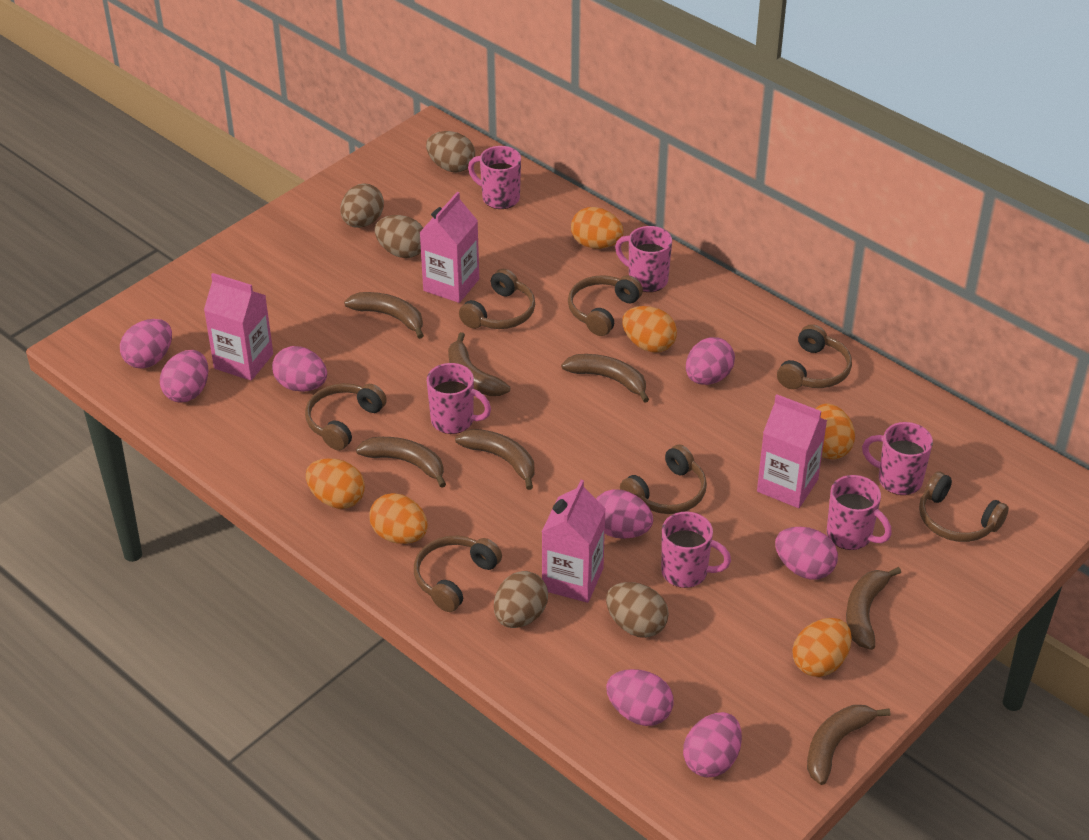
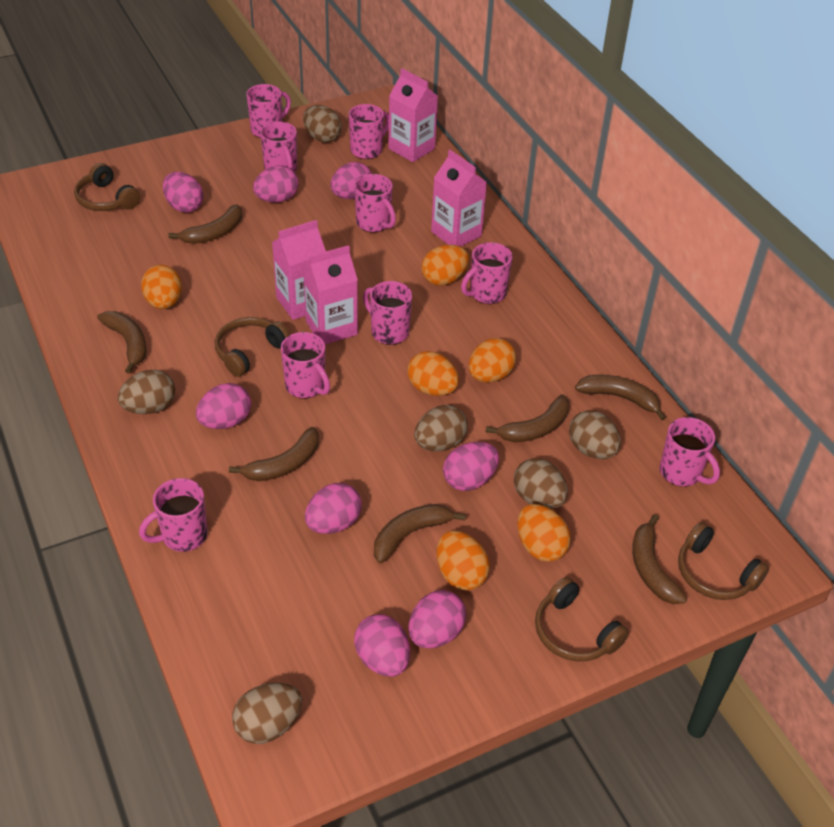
brown egg: [340,184,384,228] [375,215,423,258] [426,131,475,173] [494,571,548,628] [606,582,669,638] = 5 -> [117,370,175,414] [232,683,302,744] [303,105,342,143] [414,405,468,451] [514,458,568,509] [569,410,621,459] = 6
brown headphones: [305,383,387,450] [414,536,502,612] [459,269,535,329] [568,275,643,336] [620,444,707,514] [777,324,852,389] [919,471,1009,542] = 7 -> [74,163,140,211] [215,317,290,377] [535,577,629,661] [678,522,769,600] = 4
pink mug: [427,363,491,434] [468,146,521,209] [615,226,672,292] [661,512,731,588] [827,475,892,550] [862,422,933,495] = 6 -> [139,478,208,552] [246,84,291,138] [260,122,297,172] [281,332,330,399] [349,104,389,159] [354,174,396,233] [363,281,412,345] [461,242,513,304] [660,417,720,487] = 9

